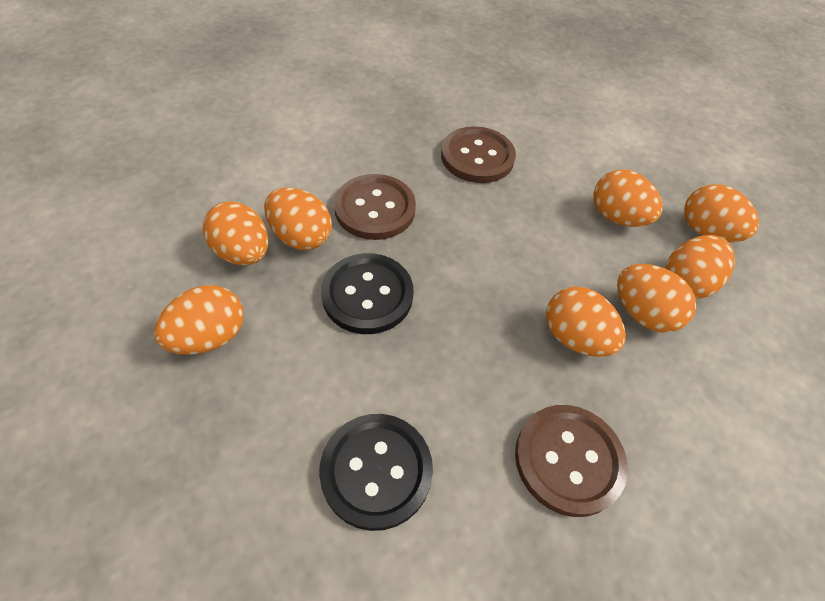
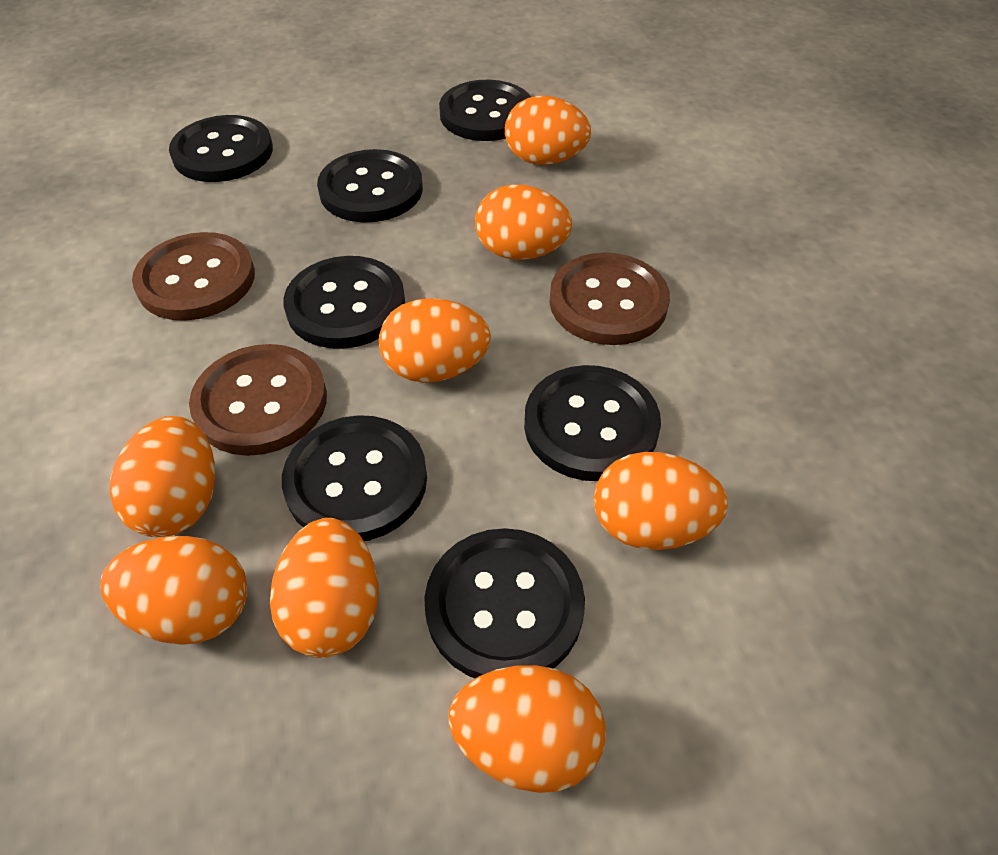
black button: [319,414,433,531] [321,253,414,334] = 2 -> [169,115,273,182] [282,415,427,541] [284,256,405,349] [317,149,423,223] [424,528,585,678] [439,80,531,141] [524,365,661,481] = 7

